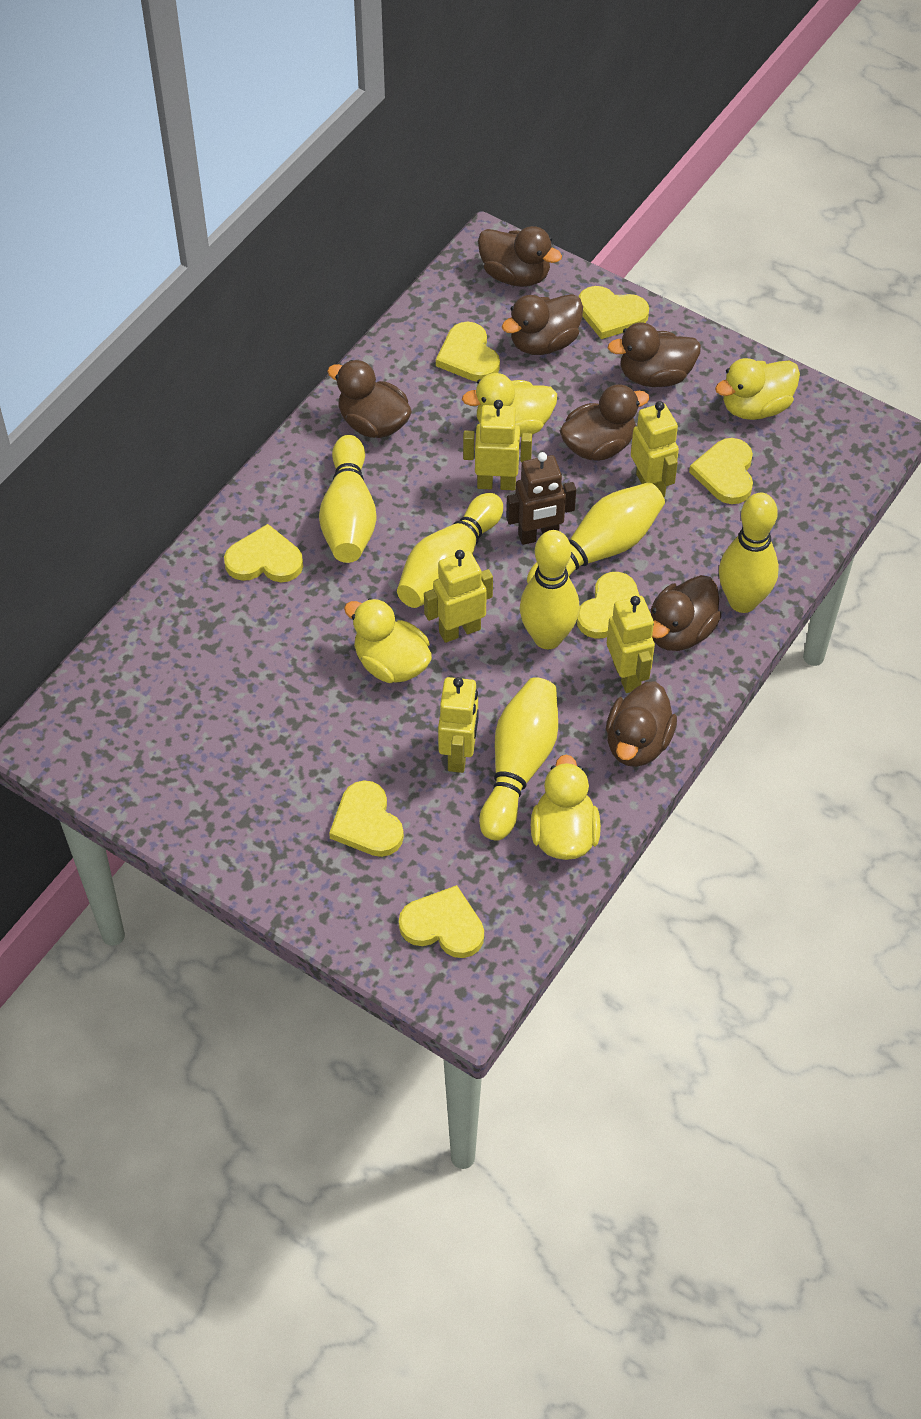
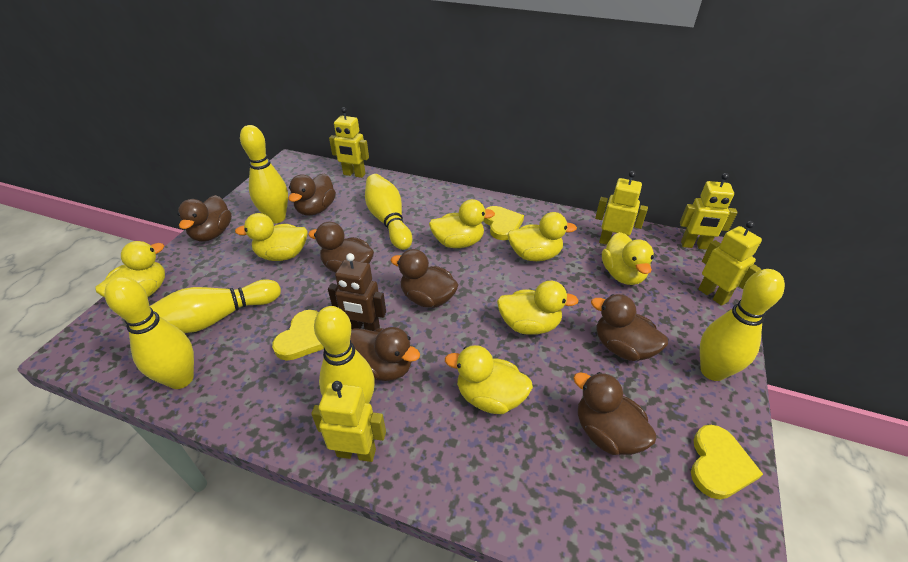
yellow duck: [344,598,432,683] [462,373,557,437] [531,755,601,860] [715,358,800,420] = 4 -> [95,241,165,298] [235,213,308,261] [429,199,495,248] [445,345,533,414] [497,281,579,335] [508,212,577,261] [602,232,654,285] = 7
yellow heart: [224,524,303,582] [329,780,404,857] [399,885,484,958] [436,322,500,382] [577,572,639,639] [579,286,649,339] [689,438,753,504] = 7 -> [272,310,324,361] [483,206,524,240] [691,425,763,499] = 3

